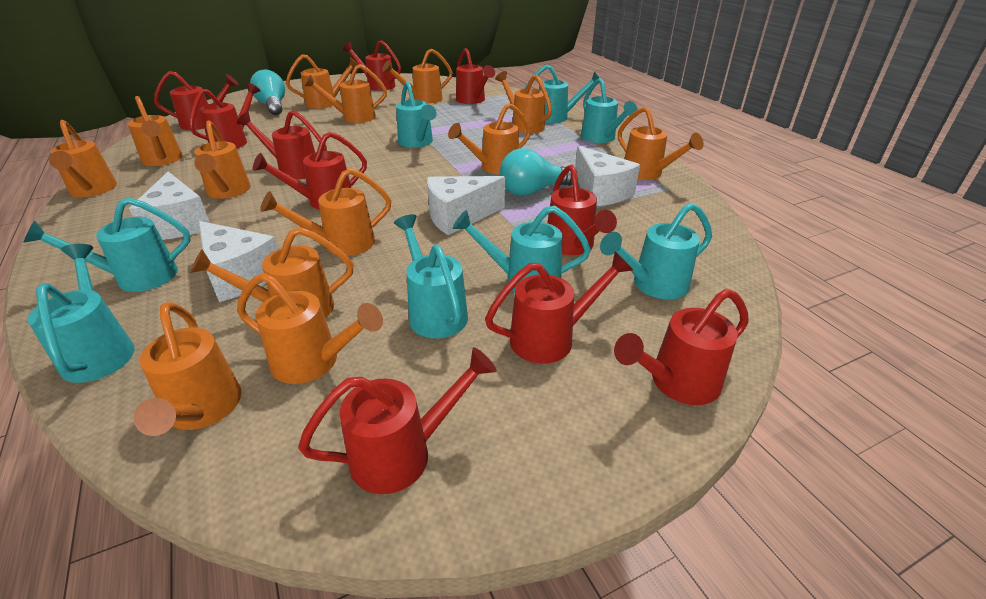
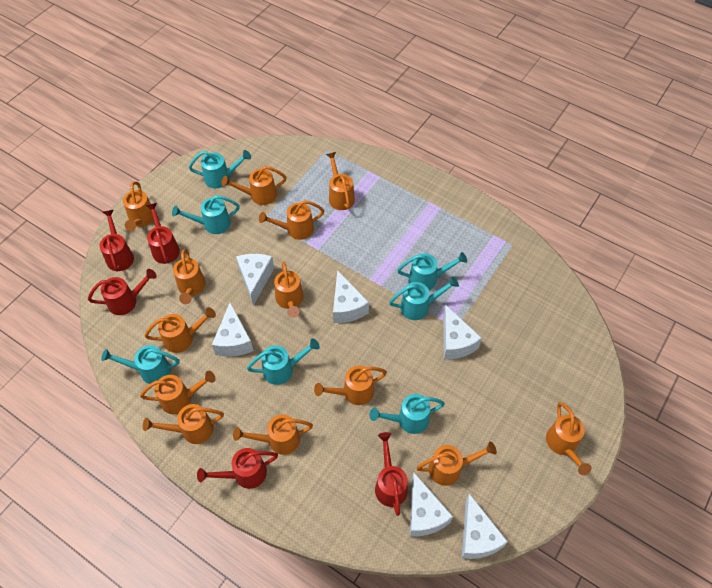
red watering can: [154,71,239,130] [189,83,260,148] [237,110,327,180] [253,132,367,210] [298,347,497,494] [343,40,401,91] [456,48,495,104] [485,252,633,364] [547,165,617,255] [614,289,748,405] = 10 -> [88,269,157,315] [100,210,134,271] [146,203,180,264] [197,448,278,489] [375,432,408,516] = 5
turquoise light bulb: [250,70,285,115] [500,148,572,196] = 2 -> none = 0
turquoise watering can: [23,197,190,292] [28,244,134,383] [394,214,468,339] [396,81,437,148] [452,206,591,292] [524,65,599,123] [581,78,637,143] [600,203,712,300] = 8 -> [101,345,180,384] [172,195,240,234] [189,150,251,188] [247,338,320,385] [370,394,445,434] [389,276,459,320] [397,252,467,290] = 7
white cheese: [129,171,210,240] [199,221,278,302] [427,176,505,235] [575,145,640,206] = 4 -> [212,303,254,357] [236,254,274,306] [333,270,369,323] [410,473,453,536] [443,305,482,360] [462,494,508,559] = 6

